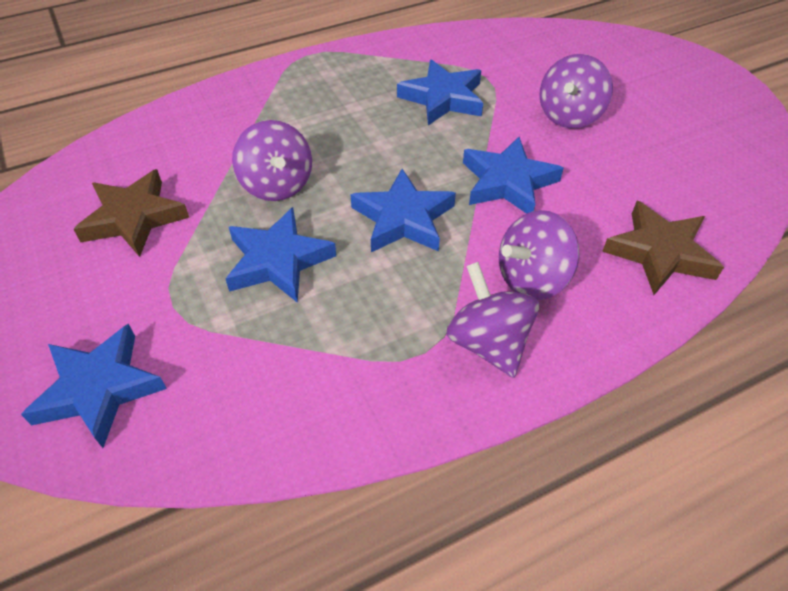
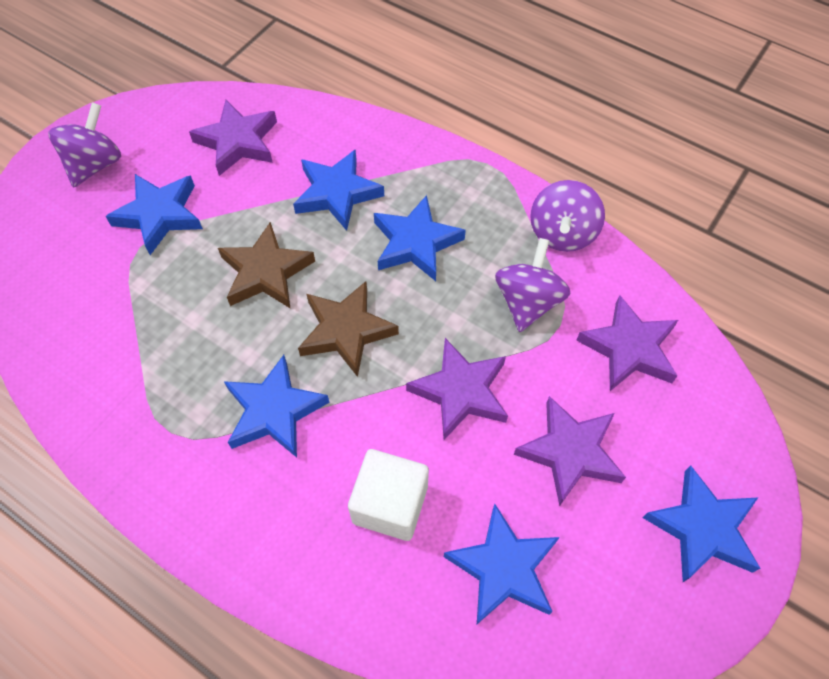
blue star: [21,324,167,448] [226,207,336,303] [350,169,456,252] [397,59,483,125] [463,137,564,214] = 5 -> [105,174,203,255] [224,355,330,458] [293,149,384,231] [374,195,466,281] [444,504,560,624] [643,466,761,582] = 6
purple spinning top: [232,120,312,201] [447,262,539,378] [499,210,579,300] [540,54,613,129] = 4 -> [48,103,121,188] [495,238,571,332] [530,180,605,252] = 3
purple star: none = 0 -> [189,100,277,176] [406,338,508,440] [514,396,626,506] [576,295,678,391] = 4
white cube: none = 0 -> [348,449,429,541] = 1

